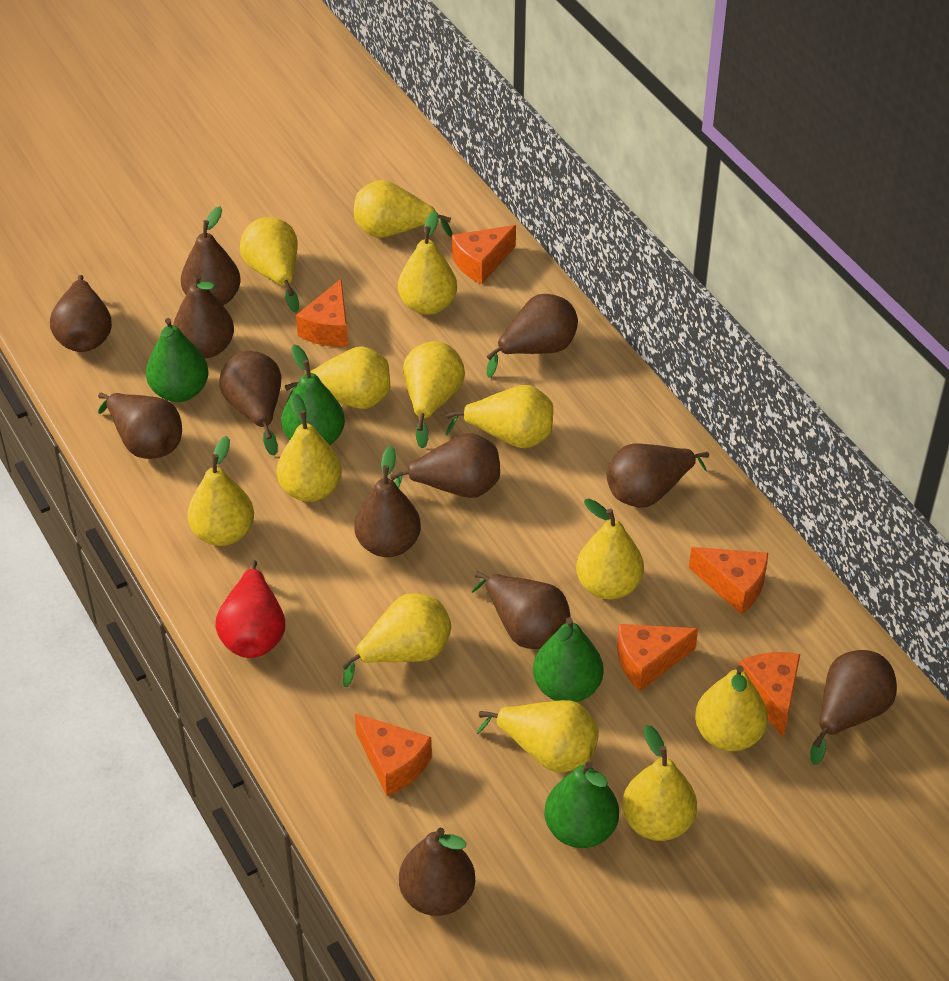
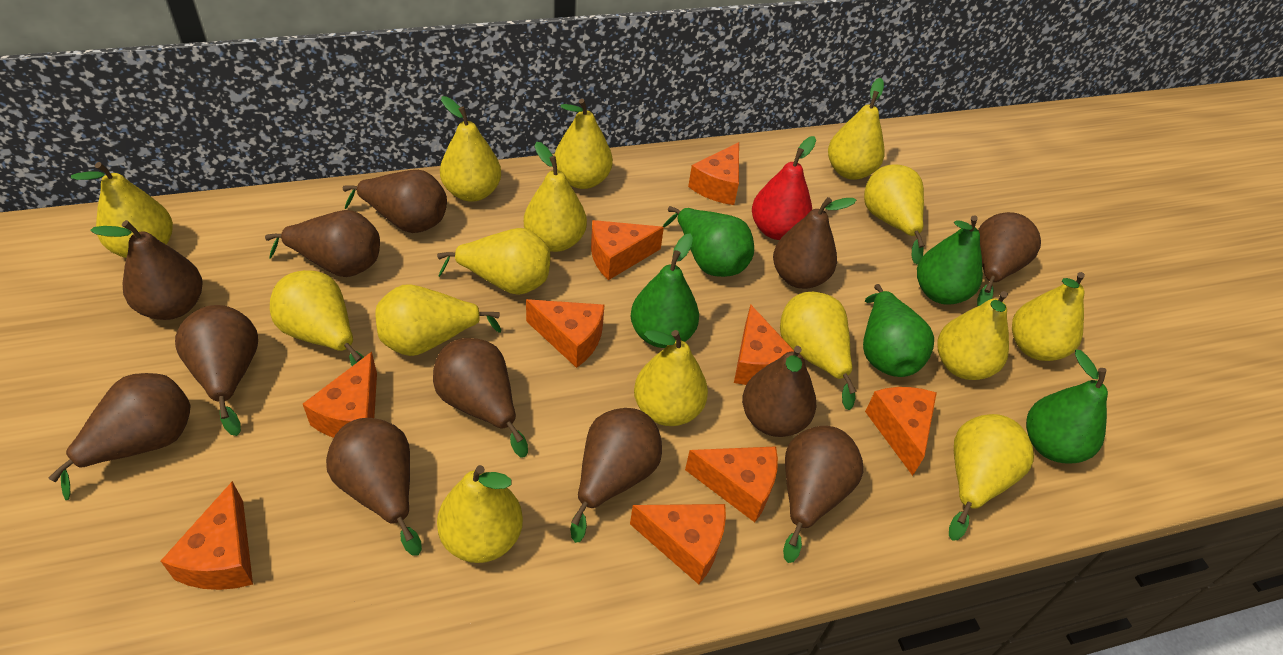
green pear: [146,318,209,402] [281,345,345,445] [533,617,604,702] [544,761,619,848] = 4 -> [631,233,699,348] [663,206,754,277] [863,284,934,377] [917,216,983,305] [1026,350,1108,463] = 5
orange cheese: [296,279,348,347] [355,713,432,796] [452,225,516,284] [617,624,698,691] [689,547,768,614] [739,652,800,738] = 6 -> [161,481,253,590] [303,352,377,438] [526,299,604,368] [591,220,664,280] [630,504,726,584] [685,446,778,522] [688,142,739,205] [734,304,794,385] [865,387,937,476] = 9
yellow pear: [187,436,254,546] [240,217,299,312] [277,393,342,502] [285,346,390,409] [341,593,451,687] [354,180,452,238] [398,211,457,315] [403,341,465,449] [445,385,553,448] [477,700,599,773] [576,499,644,600] [622,725,697,841] [695,665,768,751] = 13 -> [71,162,173,258] [270,270,364,366] [375,284,501,356] [437,228,550,295] [437,465,523,563] [440,96,501,202] [524,142,587,252] [554,99,613,189] [634,330,708,426] [780,292,857,410] [828,78,885,180] [864,165,925,264] [937,291,1009,380] [949,414,1034,541] [1012,272,1085,361] = 15

